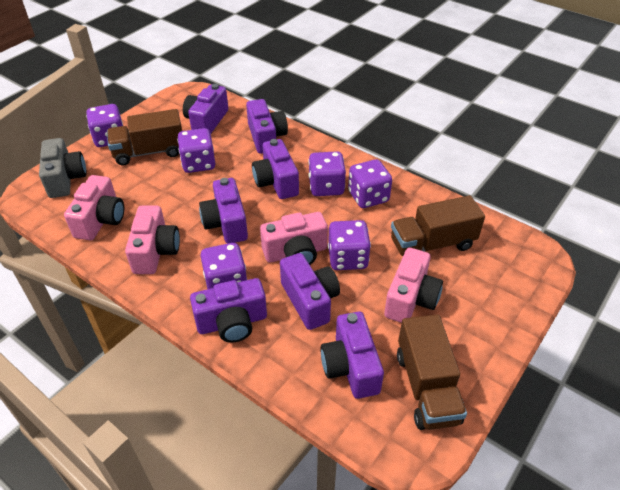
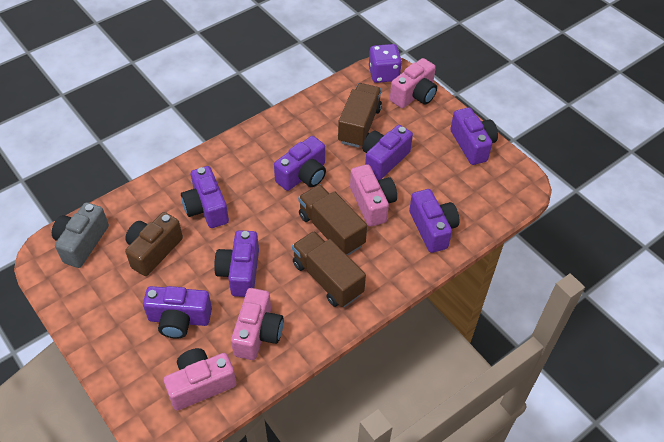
brown camera: none = 0 -> [125,212,183,276] = 1
purple dice: [86,104,123,147] [177,128,215,173] [200,243,247,289] [309,151,346,196] [328,220,371,270] [348,159,392,208] = 6 -> [369,44,402,83] = 1

